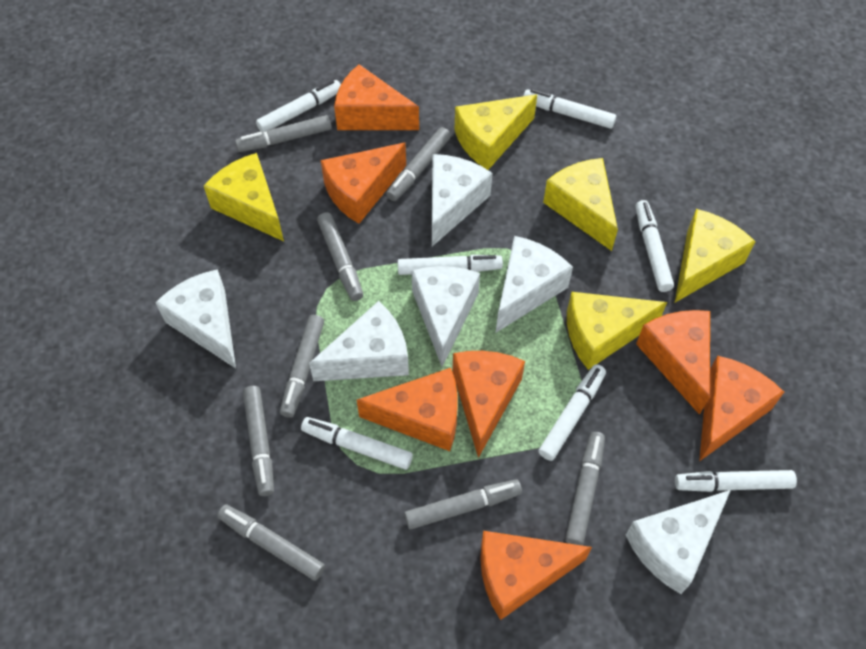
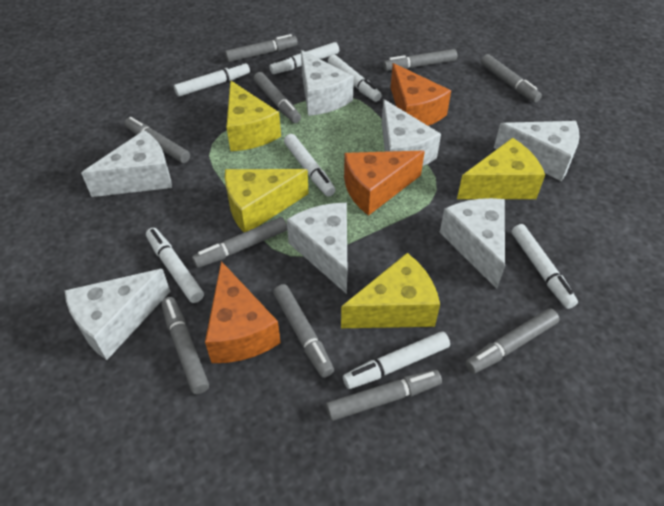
grey marker: [217,504,325,581] [235,115,332,152] [243,386,274,496] [280,315,324,418] [317,212,363,301] [386,127,451,201] [404,479,522,530] [565,432,605,545] = 8 -> [124,117,190,163] [161,297,209,394] [192,217,287,268] [225,34,298,62] [254,72,301,123] [273,284,334,378] [326,370,442,421] [383,49,457,71] [465,309,559,374] [481,54,542,103] = 10
orange cheese: [321,143,406,224] [334,64,419,130] [357,368,457,451] [452,351,525,458] [480,531,592,620] [636,310,710,415] [699,356,784,461] = 7 -> [205,261,281,363] [344,151,425,216] [391,63,451,126] = 3
white cheese: [155,269,236,368] [309,301,409,381] [411,266,480,367] [432,154,492,247] [496,236,573,332] [626,490,731,594] = 6 -> [65,269,171,360] [81,130,172,197] [287,203,347,294] [301,50,354,116] [382,99,441,166] [439,198,505,289] [494,121,580,181] = 7
yellow cheese: [204,153,284,241] [455,94,537,170] [543,158,618,251] [567,292,667,370] [675,209,755,302] = 5 -> [225,169,309,232] [226,80,281,151] [341,253,440,328] [457,138,545,199] = 4

